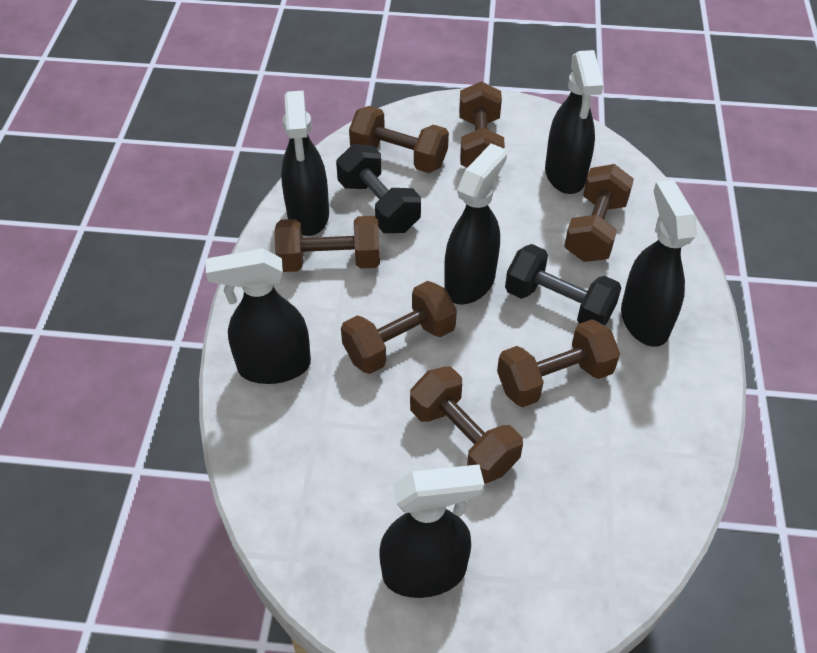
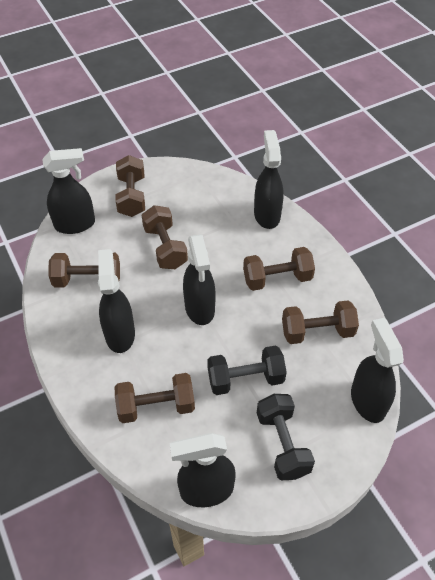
brown dumbbell: [274,216,380,272] [341,281,457,374] [349,106,449,173] [410,366,523,484] [459,81,505,167] [497,319,620,407] [564,164,634,262] = 7 -> [48,253,120,288] [115,155,145,217] [115,373,195,423] [142,205,188,269] [243,247,315,291] [282,300,359,344] = 6

